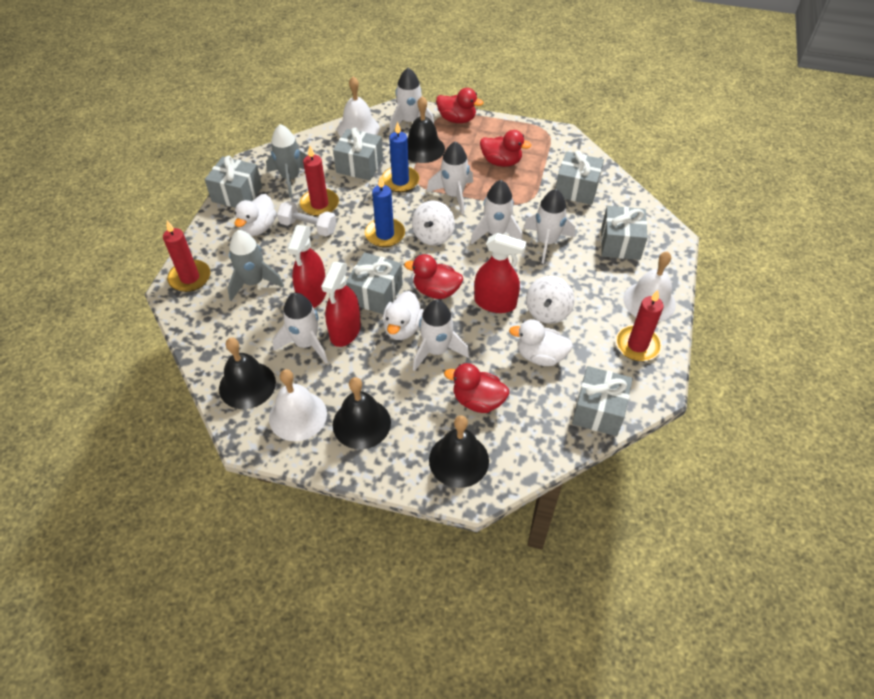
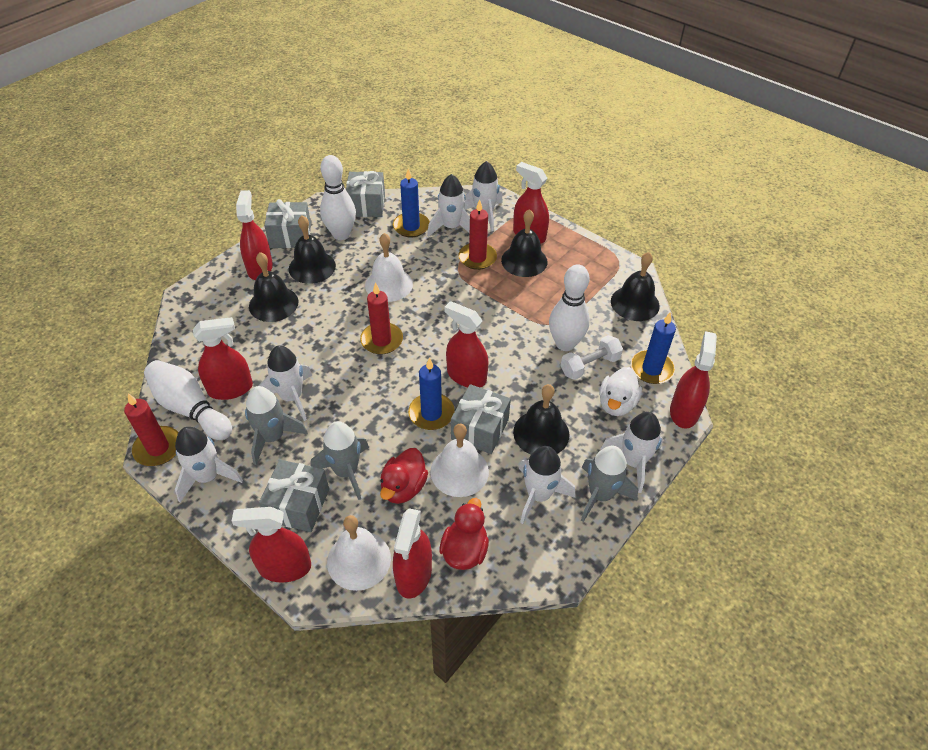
black bell: [219,337,276,409] [333,377,391,449] [407,96,445,163] [429,415,489,488] = 4 -> [249,252,298,322] [289,215,336,284] [501,209,547,277] [513,384,569,454] [611,252,660,321] = 5
blue candle: [365,176,405,247] [382,122,419,192] = 2 -> [393,169,430,237] [408,358,455,430] [631,313,676,384] = 3
grey gift: [205,156,262,208] [333,128,383,181] [346,252,403,314] [556,151,604,205] [572,366,633,436] [601,206,648,260] = 6 -> [259,460,329,532] [264,199,311,248] [346,171,385,217] [451,384,511,454] = 4
grey rocket: [228,230,284,301] [266,124,308,197] = 2 -> [245,386,308,465] [311,421,369,500] [581,446,638,522] = 3
red duck: [404,254,463,299] [436,88,483,123] [444,363,509,413] [480,130,531,167] = 4 -> [380,448,428,504] [439,498,489,570] = 2
red spray bottle: [287,225,327,308] [321,262,361,347] [474,233,526,313] = 3 -> [193,317,253,400] [232,507,311,583] [236,190,273,280] [393,508,432,599] [444,301,489,387] [513,162,549,244] [670,331,717,429] = 7
white bowling pin: none = 0 -> [144,360,232,440] [320,155,356,240] [549,265,590,351] = 3
white duck: [234,194,277,236] [383,291,424,340] [509,319,573,366] = 3 -> [599,367,642,416] = 1
white spinning top: [412,200,455,246] [526,276,575,324] = 2 -> none = 0

